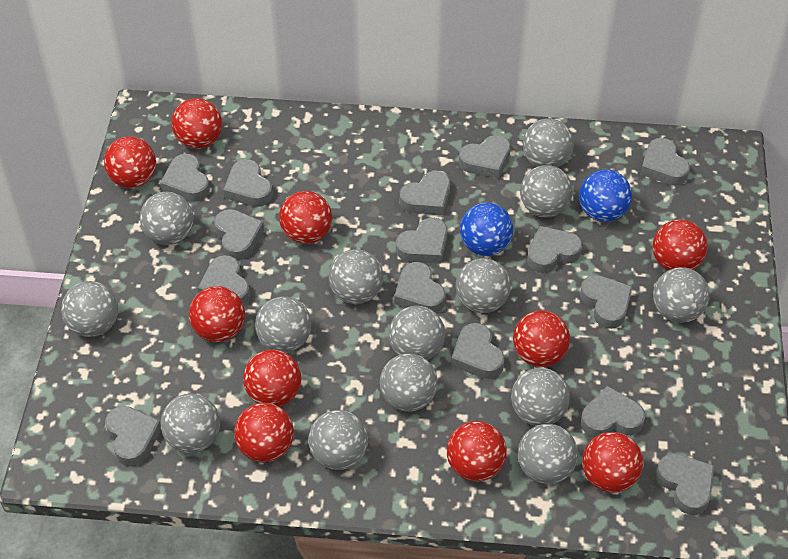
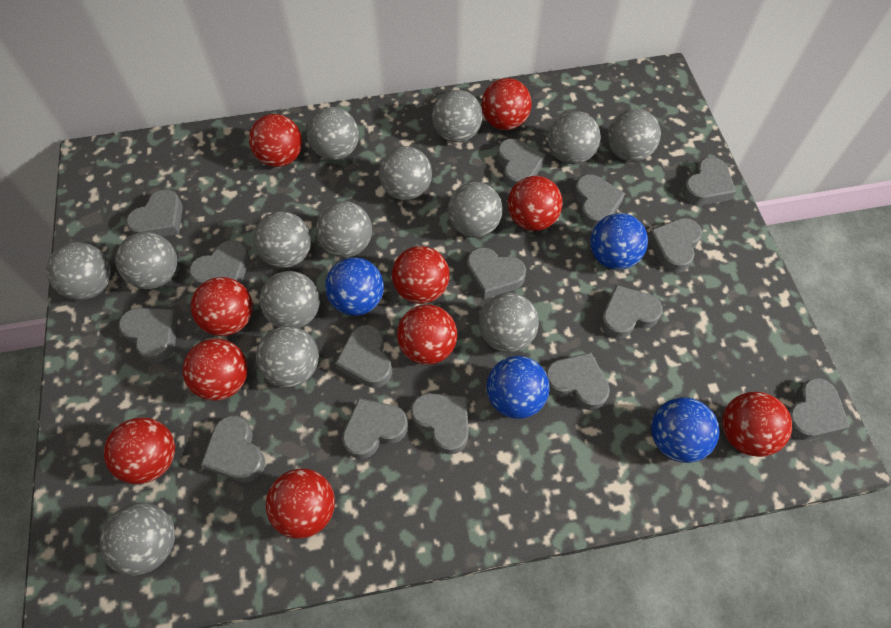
blue ball: [460,203,513,256] [579,169,632,222] = 2 -> [325,257,384,316] [487,356,550,419] [590,213,648,270] [651,397,719,463] = 4

